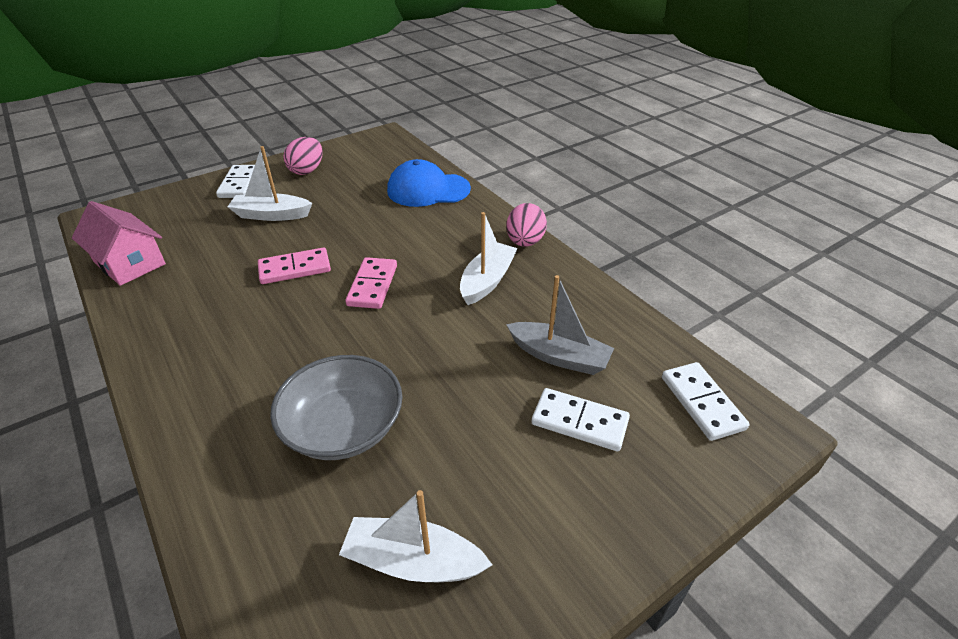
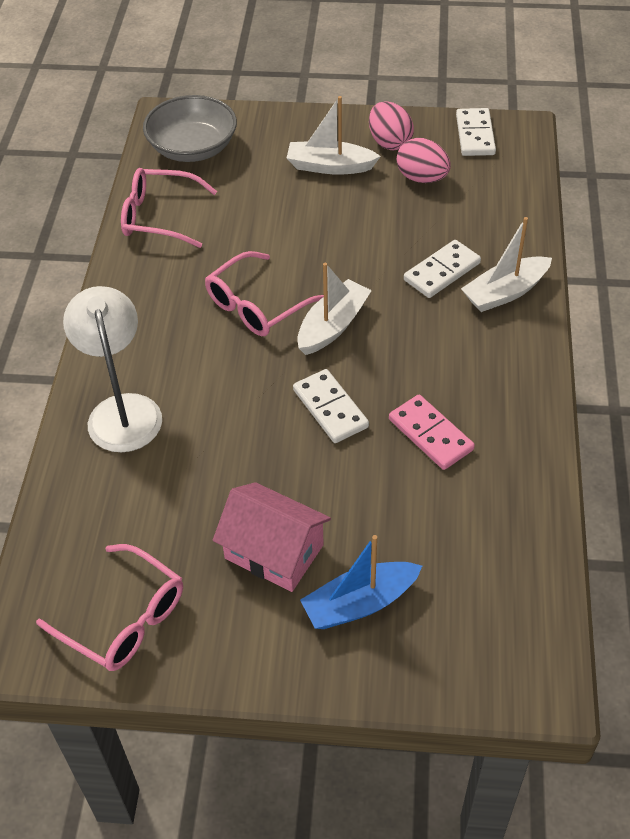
blue boat: none = 0 -> [300,535,422,629] = 1
blue cap: [387,159,471,207] = 1 -> none = 0
grey boat: [506,275,614,375] = 1 -> none = 0
pink domino: [258,247,331,284] [345,257,397,309] = 2 -> [389,395,475,470] = 1
pink glasses: none = 0 -> [36,544,183,671] [121,168,217,248] [205,251,324,336] = 3
white lamp: none = 0 -> [63,286,162,452] = 1

